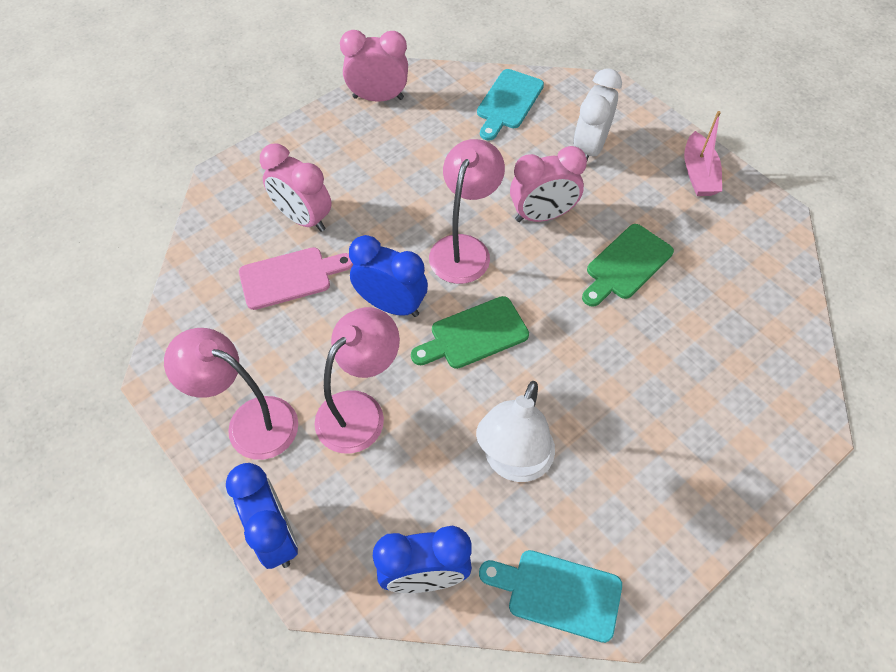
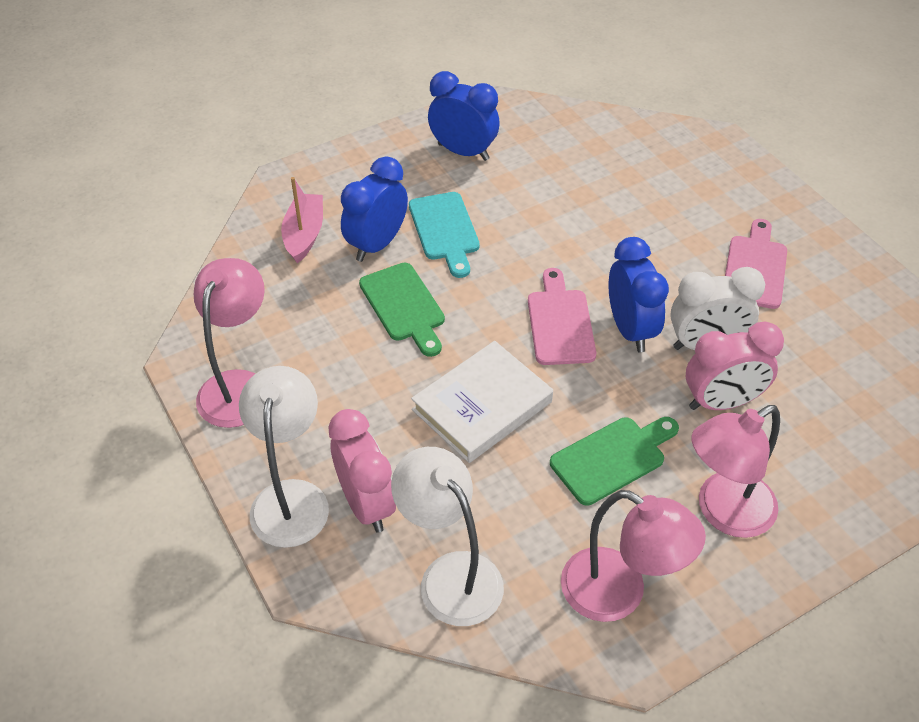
pink clock: [260,144,332,232] [340,30,408,102] [510,146,587,222] = 3 -> [328,409,396,533] [686,322,784,410] = 2
pink cutting board: [239,247,353,310] = 1 -> [528,268,596,365] [725,219,787,309] = 2
turquoise cutting board: [477,69,544,141] [479,550,622,643] = 2 -> [409,192,480,278] = 1
white book: none = 0 -> [411,341,553,463] = 1
white lamp: [476,381,555,482] = 1 -> [239,366,329,548] [391,447,504,626] = 2

